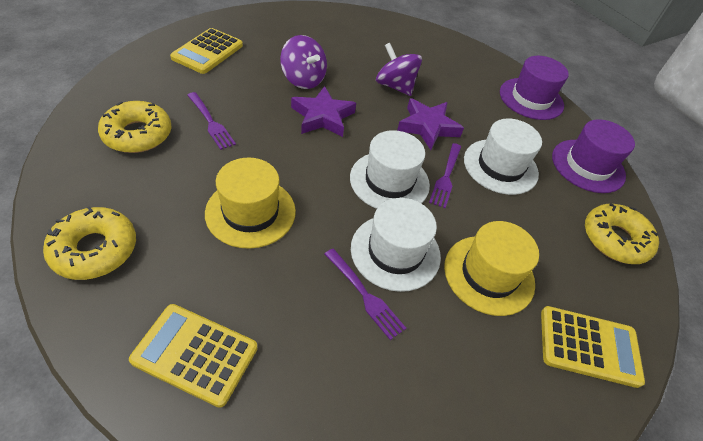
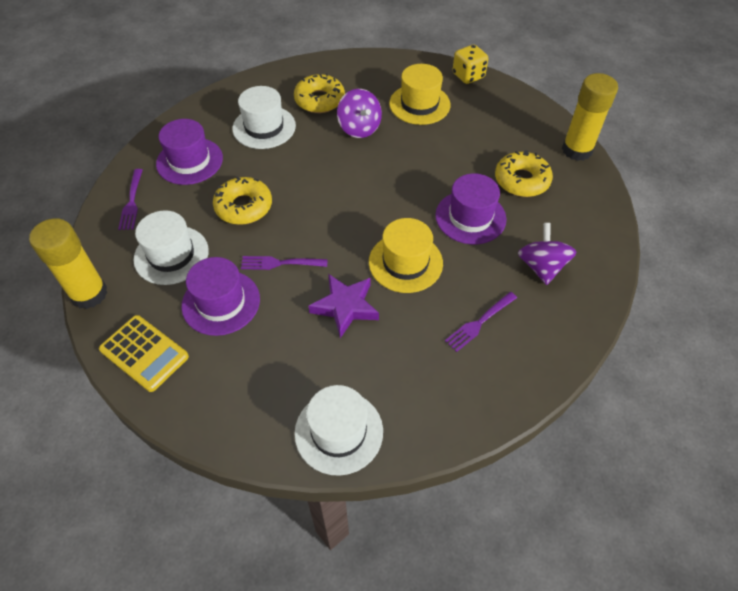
purple hat: [500,56,569,120] [552,119,635,193] = 2 -> [156,119,223,185] [181,257,260,336] [435,173,506,244] = 3
purple star: [291,86,356,137] [397,98,464,150] = 2 -> [309,274,379,338] = 1
yellow calculator: [129,304,258,408] [170,28,243,74] [541,306,645,388] = 3 -> [99,315,189,392] = 1
yellow dice: none = 0 -> [453,44,489,84] = 1
yellow glue stick: none = 0 -> [29,218,108,309] [562,73,618,161] = 2

